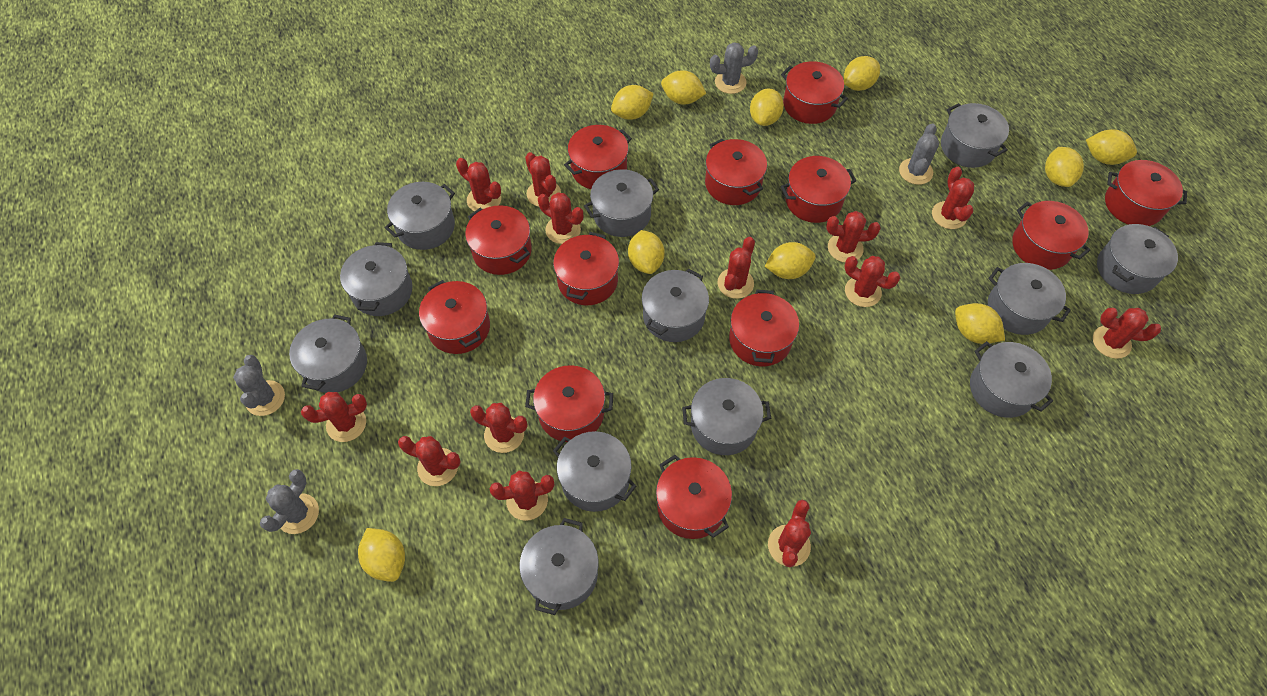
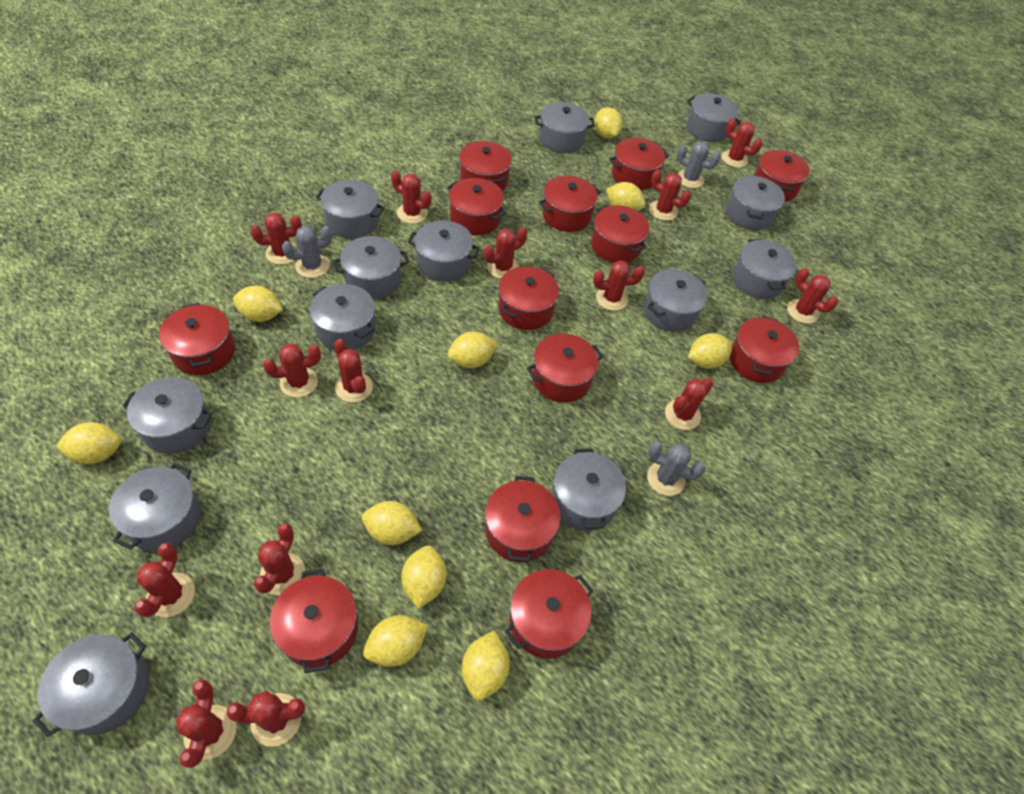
grey cactus: [233,355,285,416] [260,469,319,534] [710,42,758,94] [899,123,939,185] = 4 -> [282,226,332,278] [647,442,706,496] [677,141,721,188] = 3
grey pot: [289,314,367,393] [340,242,413,316] [385,182,455,250] [519,518,599,615] [553,431,636,512] [584,169,659,237] [642,269,709,342] [682,378,771,455] [941,103,1009,168] [970,341,1053,418] [988,263,1071,335] [1097,224,1178,294] = 12 -> [33,632,149,737] [109,463,201,551] [122,377,213,454] [310,284,375,350] [315,180,385,239] [333,236,409,299] [408,221,480,282] [535,102,595,153] [552,448,626,531] [643,269,707,332] [686,93,741,142] [726,176,785,230] [733,239,797,299] = 13
red cactus: [301,392,367,442] [398,436,461,486] [456,158,501,212] [470,403,527,453] [490,471,554,521] [525,152,561,207] [538,193,583,244] [718,237,755,299] [768,500,811,567] [826,211,881,262] [844,256,900,307] [932,167,974,229] [1093,308,1161,359] = 13 -> [134,542,195,617] [176,680,237,767] [226,691,305,747] [250,213,302,265] [254,523,305,596] [263,343,321,397] [334,339,373,403] [391,171,431,224] [484,227,527,279] [593,260,645,311] [649,170,691,221] [665,378,713,430] [721,118,762,168] [787,268,838,324] = 14
red pot: [419,280,490,354] [465,205,532,275] [525,365,613,442] [553,232,619,305] [564,125,632,189] [656,455,732,539] [705,139,767,205] [729,290,799,366] [781,61,848,124] [781,156,856,223] [1012,201,1090,270] [1105,160,1187,226] = 12 -> [159,303,235,375] [270,569,358,673] [447,178,506,235] [459,141,512,191] [485,476,560,562] [498,266,559,330] [505,569,594,659] [527,333,603,403] [539,175,601,232] [591,205,649,263] [609,137,669,190] [729,316,799,383] [754,150,810,202] = 13

